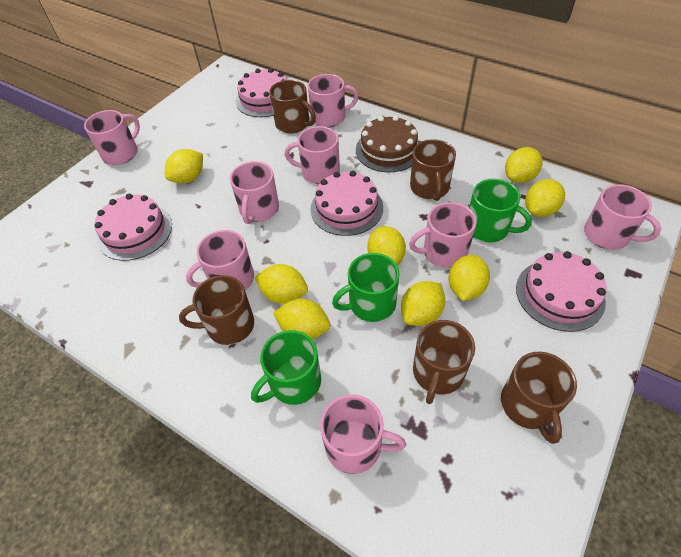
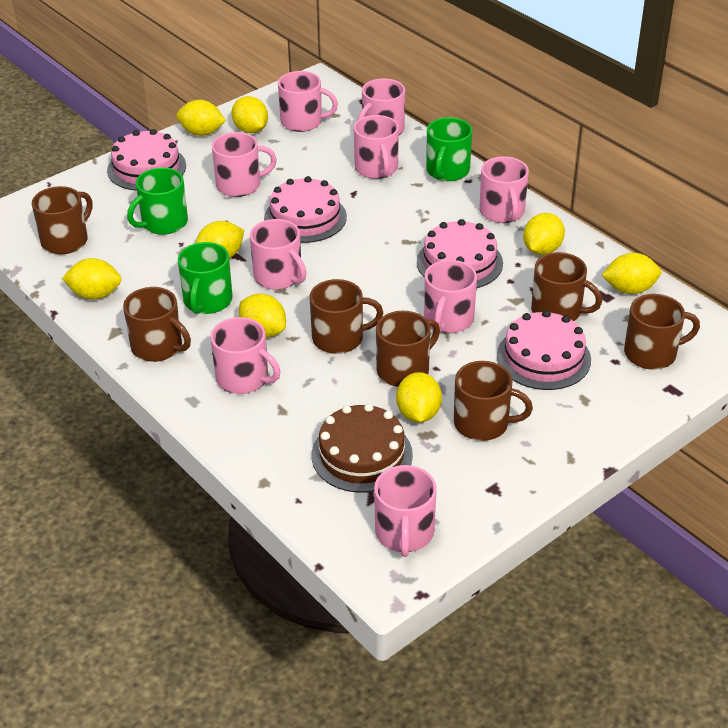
brown mug: [179,275,254,345] [269,80,316,134] [410,139,456,201] [413,320,475,404] [501,352,577,444] = 5 -> [32,186,93,255] [123,287,191,362] [310,279,383,354] [376,311,440,387] [454,361,533,441] [531,252,602,321] [624,294,700,370] = 7
pink mug: [84,110,140,165] [186,230,254,290] [230,161,279,224] [284,126,340,184] [308,74,358,127] [320,394,406,474] [409,202,477,268] [584,185,661,250] = 8 -> [210,317,280,394] [212,132,277,197] [250,219,306,290] [278,71,338,132] [354,115,399,179] [358,78,405,135] [374,465,437,557] [424,260,477,333] [479,156,529,223] = 9

